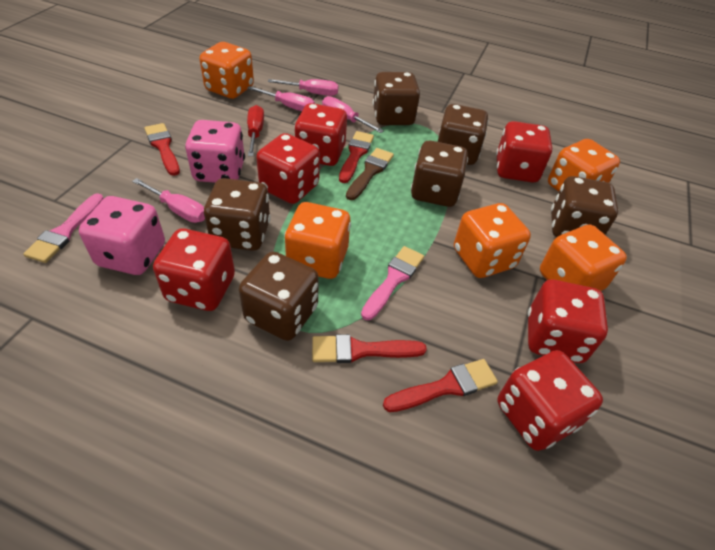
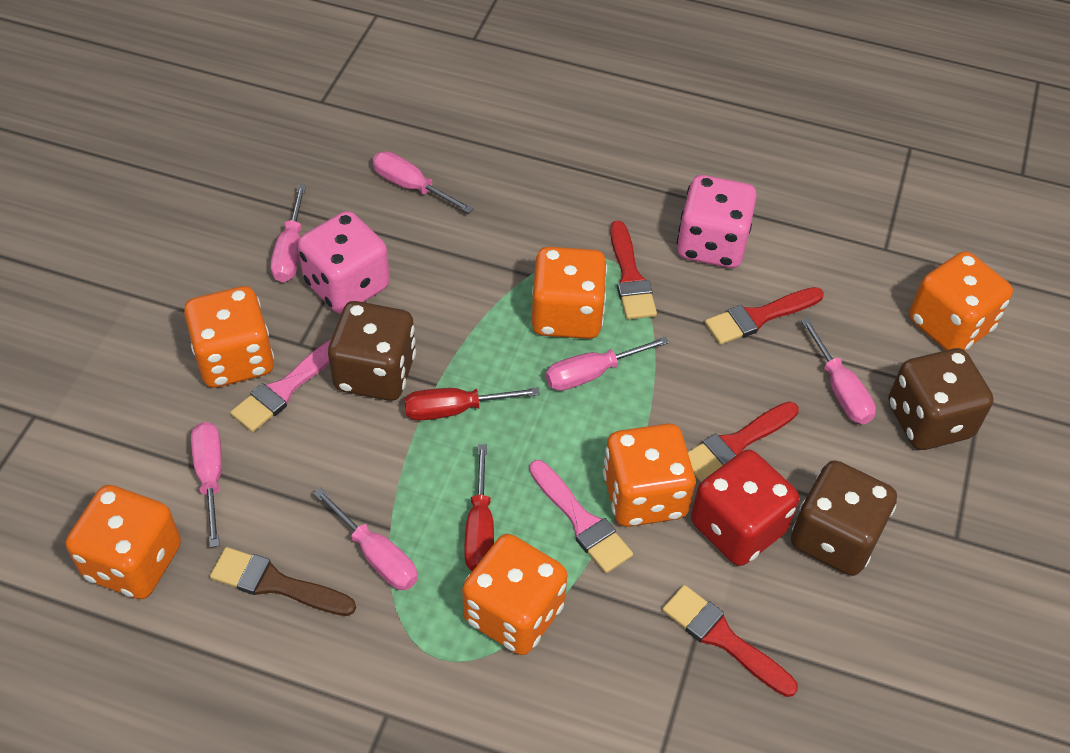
brown dice: [204,178,271,251] [239,252,319,341] [373,72,420,125] [411,141,468,207] [437,104,488,165] [551,176,618,237] = 6 -> [328,301,416,401] [791,460,897,576] [888,348,994,450] = 3
orange dice: [199,42,254,99] [284,202,351,279] [454,203,531,278] [540,225,627,291] [548,139,620,192] = 5 -> [66,485,181,599] [184,286,274,388] [462,534,567,655] [532,247,607,339] [603,424,695,527] [909,251,1013,350] = 6
pink screwdriver: [132,178,205,223] [247,86,315,111] [268,79,339,96] [322,96,384,133] = 4 -> [191,422,222,548] [271,185,306,282] [313,488,418,590] [372,151,474,213] [546,336,669,391] [801,318,876,424] = 6
red dice: [153,228,235,311] [256,133,320,204] [294,103,347,166] [496,121,552,183] [497,350,603,451] [528,280,608,363] = 6 -> [691,450,799,566] = 1
red screwdriver: [247,105,264,156] = 1 -> [404,387,540,421] [464,444,494,571] = 2

